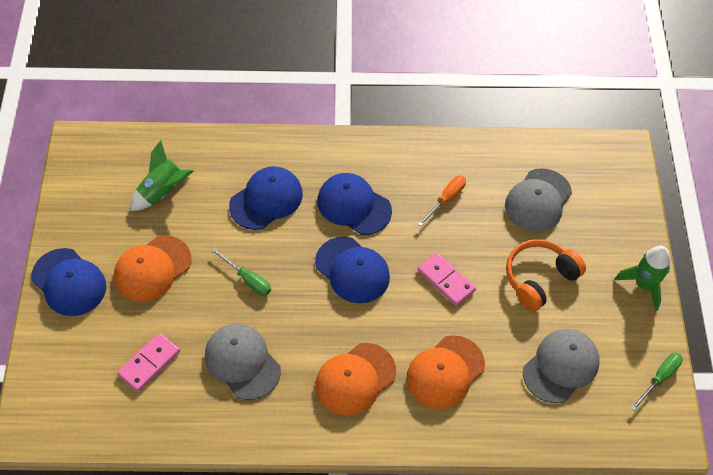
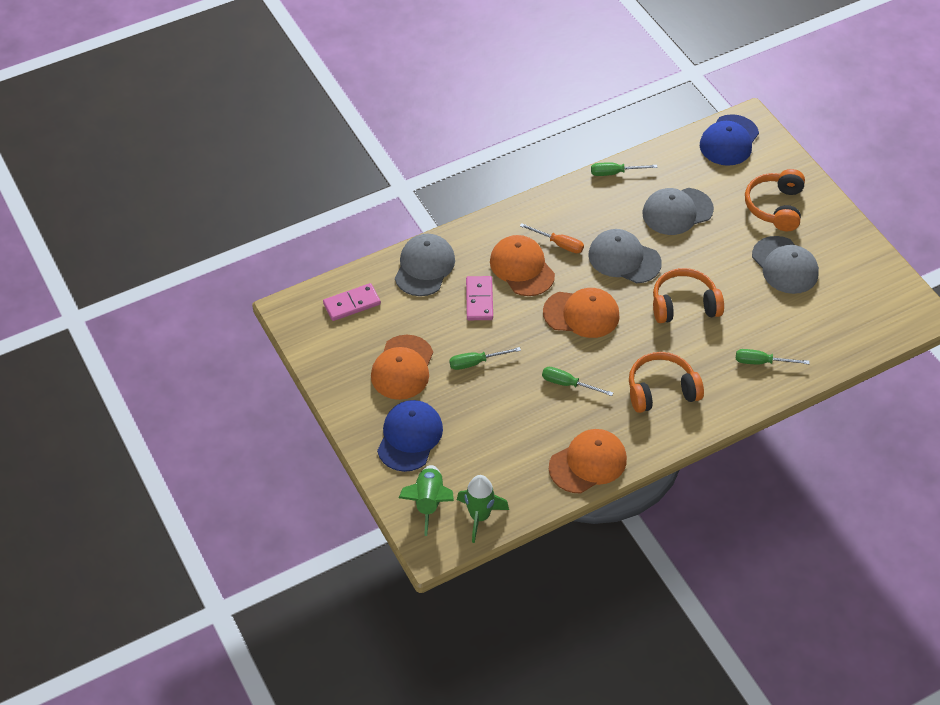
blue cap: [31,248,106,316] [229,166,303,230] [315,237,390,303] [317,173,392,235] = 4 -> [377,400,443,472] [700,114,759,166] = 2
green screwdriver: [211,248,271,296] [631,353,683,411] = 2 -> [449,347,521,370] [542,367,613,396] [591,163,658,176] [736,349,810,364] = 4
grey cap: [205,324,281,400] [505,168,572,232] [523,329,600,403] = 3 -> [395,234,455,296] [588,229,662,283] [642,188,714,235] [752,236,819,294] = 4
orange cap: [114,235,191,302] [315,343,396,416] [406,335,485,409] = 3 -> [371,335,433,400] [490,235,555,296] [543,288,620,338] [549,429,627,493] = 4
orange headphones: [506,239,586,312] = 1 -> [629,352,704,413] [653,268,724,323] [745,169,805,231] = 3

